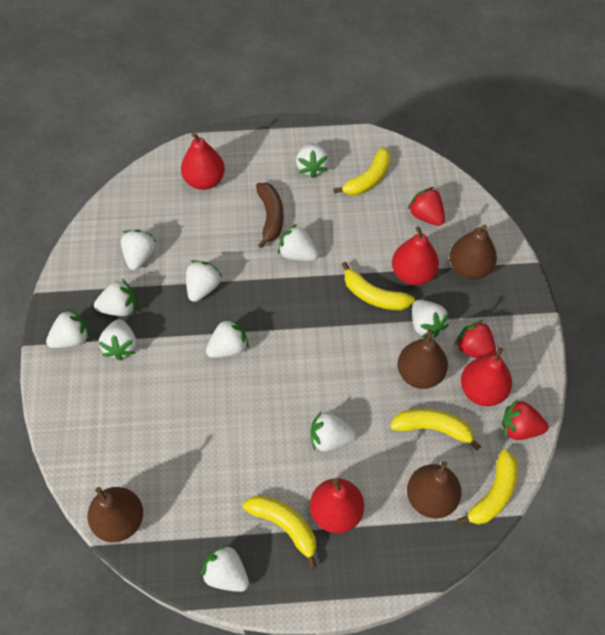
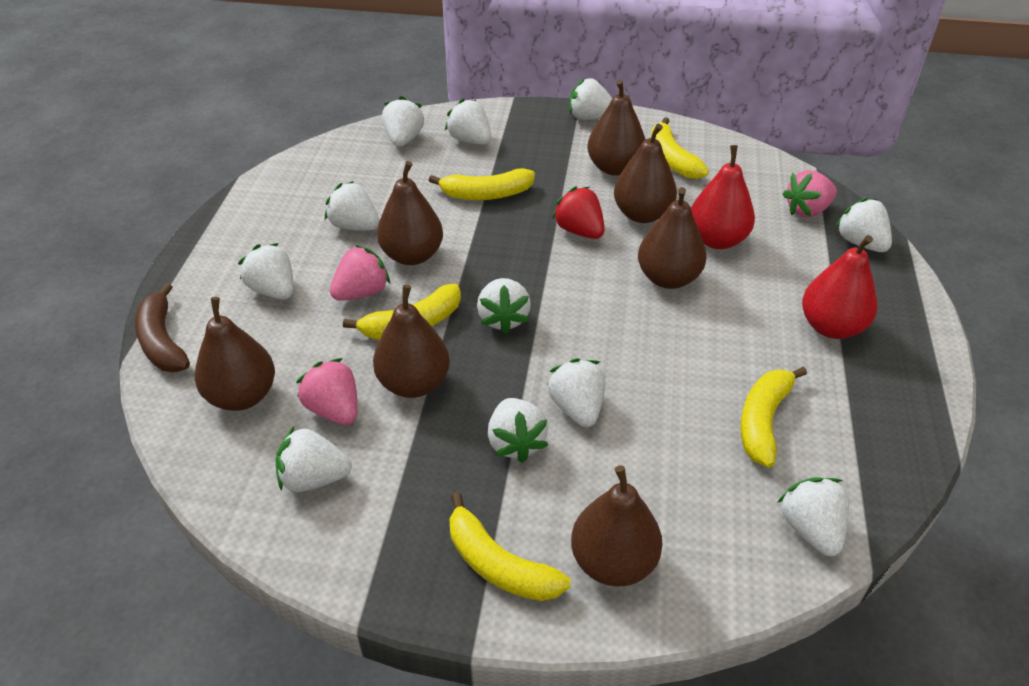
brown pear: [88,487,143,542] [398,329,448,389] [407,461,461,518] [450,224,497,279] = 4 -> [195,297,275,411] [373,285,450,398] [377,161,443,265] [571,465,663,587] [587,79,645,176] [614,124,677,223] [638,187,706,289] = 7
pink strawberry: none = 0 -> [296,358,357,425] [330,245,390,301] [783,170,837,218] = 3
red pear: [181,132,225,190] [310,478,364,533] [392,226,439,285] [461,347,512,406] = 4 -> [691,145,755,249] [802,235,878,339] = 2
red strawberry: [407,187,445,226] [455,320,497,359] [502,400,548,440] = 3 -> [552,186,605,239] = 1

